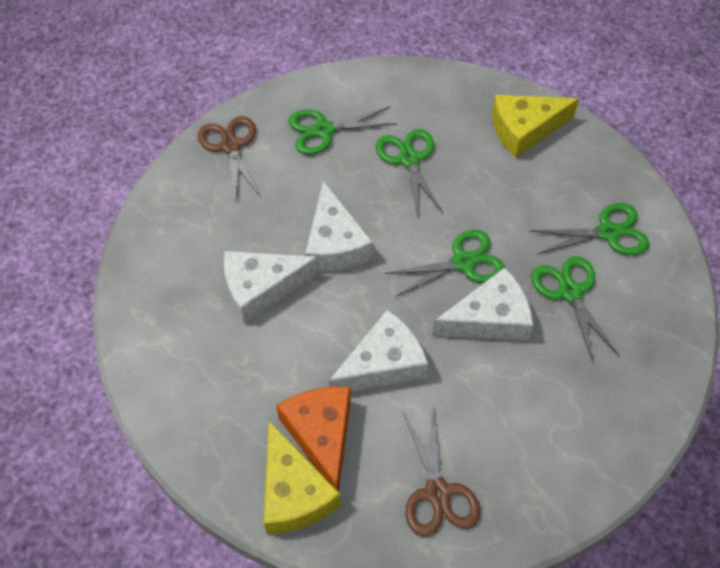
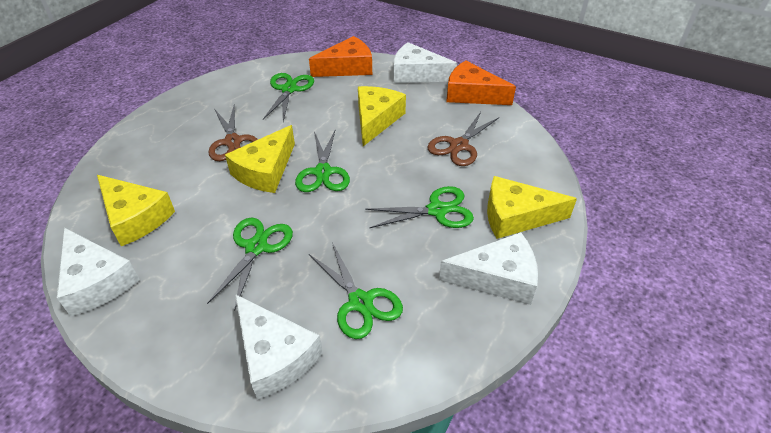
orange cheese: [276,387,351,492] = 1 -> [309,36,372,77] [446,61,516,105] = 2
yellow cheese: [264,421,341,534] [492,95,579,158] = 2 -> [97,175,175,246] [225,125,295,193] [358,86,406,146] [487,176,577,239] = 4

